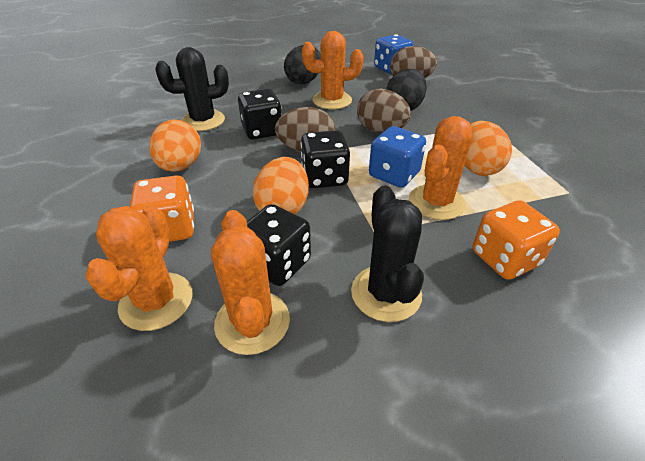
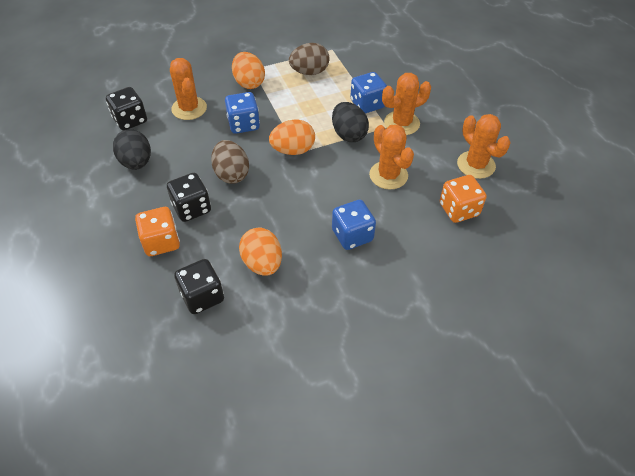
black cactus: [155,47,229,131] [351,185,424,322] = 2 -> none = 0
blue dice: [369,126,426,188] [374,34,413,74] = 2 -> [225,92,260,134] [332,200,376,250] [350,72,387,114] = 3
brown egg: [275,107,335,152] [357,89,411,133] [390,46,437,78] = 3 -> [211,140,249,184] [289,43,330,75] = 2

